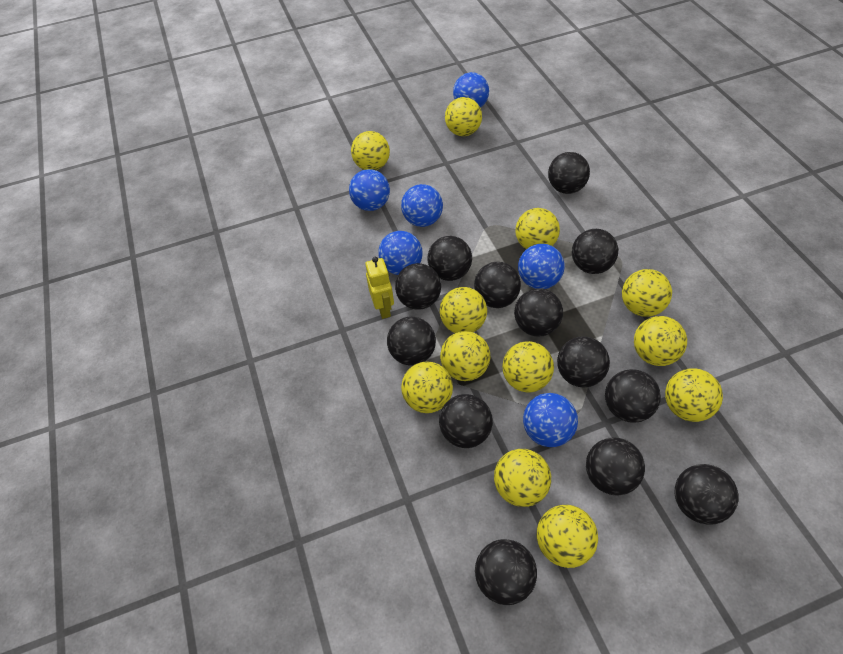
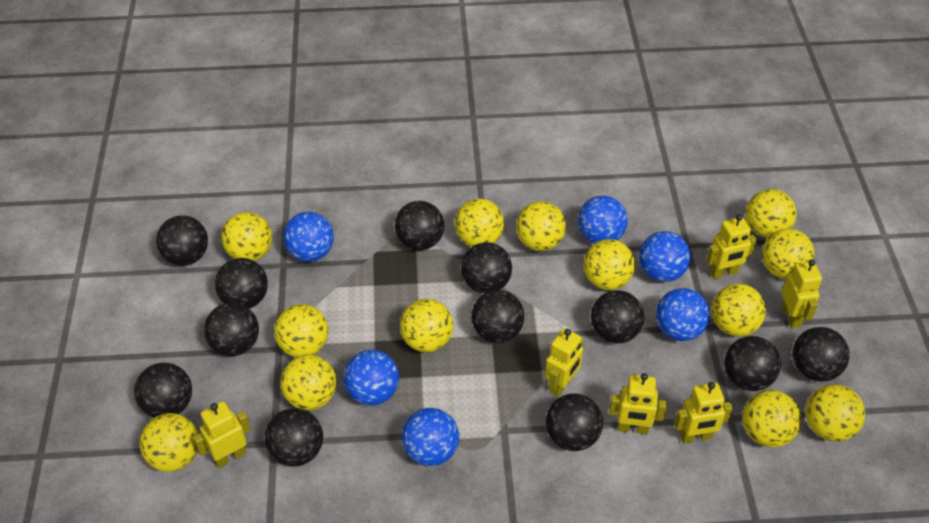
black ball: [387,317,436,366] [395,263,441,310] [428,236,472,281] [439,394,493,448] [474,262,521,308] [475,539,537,605] [514,288,563,336] [548,152,590,194] [557,336,610,388] [572,229,618,274] [586,437,645,496] [605,369,661,423] [674,464,739,525] = 13 -> [134,363,192,418] [156,215,208,266] [204,302,259,356] [215,258,268,309] [265,408,323,466] [395,201,444,250] [461,242,512,293] [471,290,524,343] [546,393,603,451] [591,290,644,343] [724,336,781,391] [792,327,850,382] = 12
yellow ball: [351,131,390,170] [401,361,453,413] [440,287,487,333] [440,331,490,381] [445,97,482,136] [494,449,551,507] [502,341,554,392] [515,208,560,249] [537,505,598,568] [622,269,672,317] [634,316,687,366] [665,368,723,422] = 12 -> [139,413,198,472] [221,212,272,261] [274,304,328,358] [280,354,337,410] [400,299,453,352] [455,199,504,247] [516,201,566,251] [584,239,635,290] [711,284,766,336] [742,390,801,448] [745,189,797,238] [762,229,815,279] [806,384,865,442] = 13
yellow robot: [365,257,394,319] = 1 -> [193,401,251,468] [545,328,583,397] [609,373,667,434] [674,382,733,443] [706,214,757,279] [781,259,822,328] = 6

